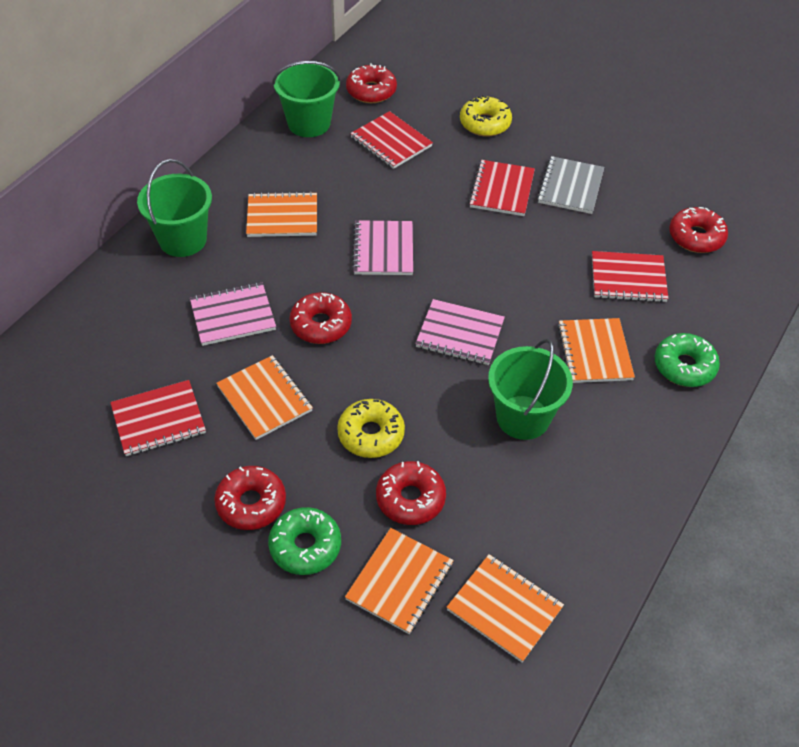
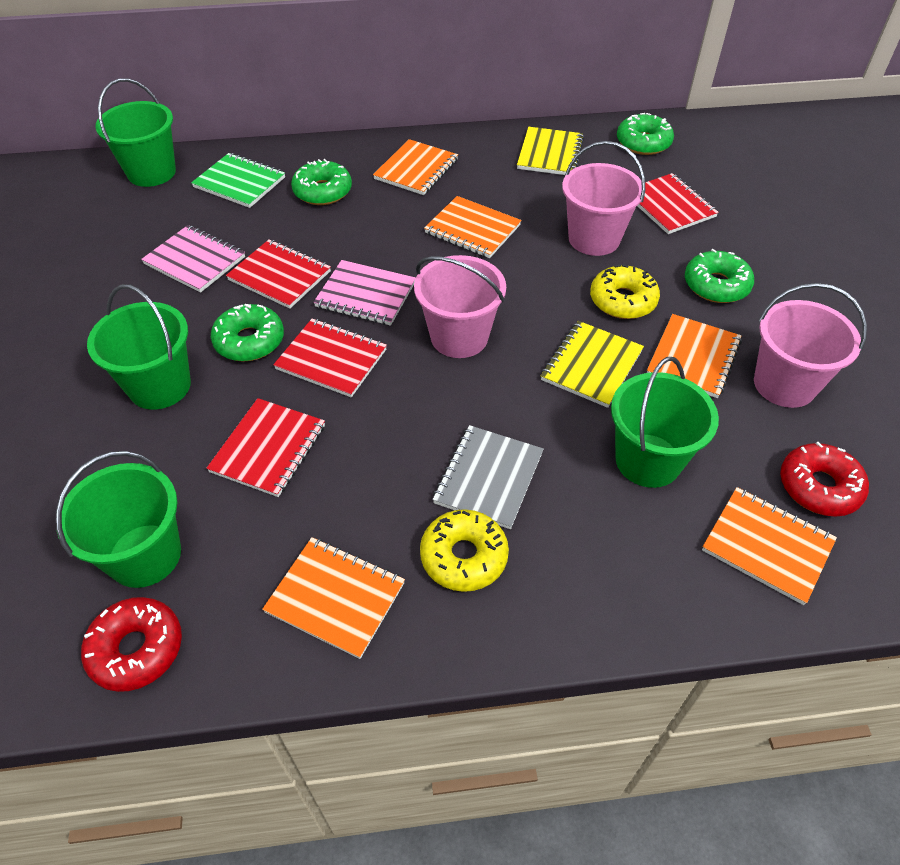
green bucket: [137,159,212,257] [272,61,341,137] [488,339,573,440] = 3 -> [56,451,181,588] [87,284,191,410] [95,78,176,187] [611,357,719,488] = 4
green donut: [268,507,341,575] [655,333,720,387] = 2 -> [211,304,284,362] [291,159,352,205] [617,113,674,155] [685,249,754,303] = 4
green notebook: none = 0 -> [191,153,285,208] = 1
pink bucket: none = 0 -> [414,255,506,358] [562,141,645,256] [754,283,867,408] = 3
pink notebook: [190,282,276,346] [352,220,413,275] [415,299,505,365] = 3 -> [141,225,245,293] [313,260,416,326] = 2
red donut: [214,466,286,530] [290,292,352,344] [346,63,397,103] [376,461,446,525] [669,207,728,253] = 5 -> [81,597,182,692] [780,442,869,517] = 2
yellow notebook: none = 0 -> [517,127,584,175] [541,321,644,408] = 2

